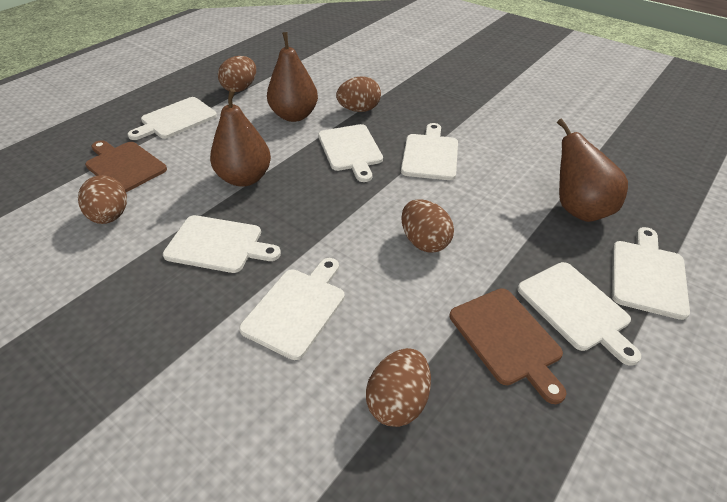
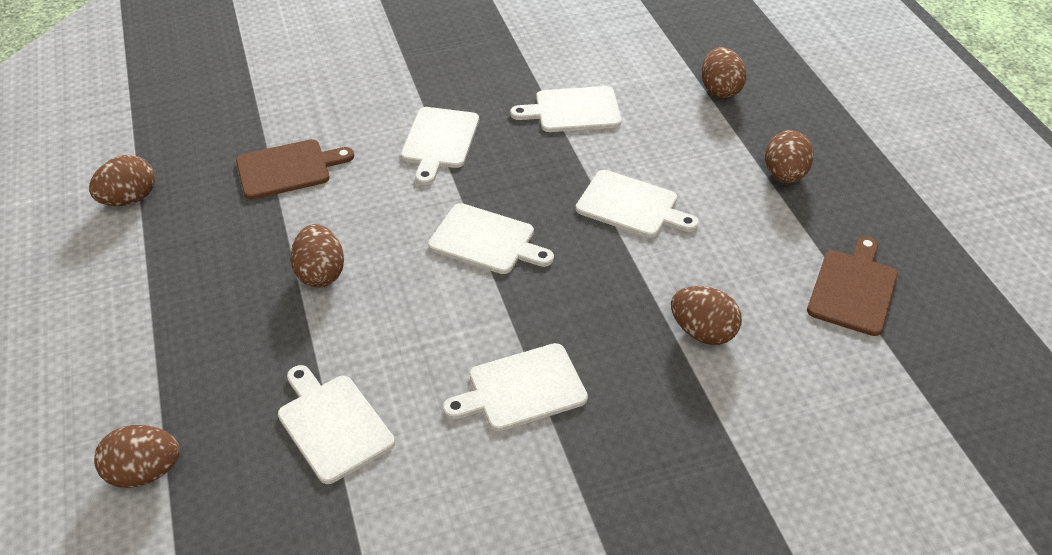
brown egg: [78,175,127,224] [218,56,256,92] [336,76,381,112] [366,348,431,427] [401,199,454,253] = 5 -> [89,155,155,206] [94,425,180,488] [290,224,344,288] [671,286,742,345] [701,47,746,98] [765,130,814,183] = 6
brown pear: [210,89,271,187] [267,32,318,122] [557,119,628,222] = 3 -> none = 0
white cutting board: [127,97,217,140] [163,215,281,273] [239,258,345,360] [318,124,383,182] [401,123,458,180] [518,262,641,366] [612,227,690,320] = 7 -> [278,365,395,484] [401,107,479,185] [428,203,554,274] [443,343,588,431] [510,86,622,132] [576,170,699,238] = 6

